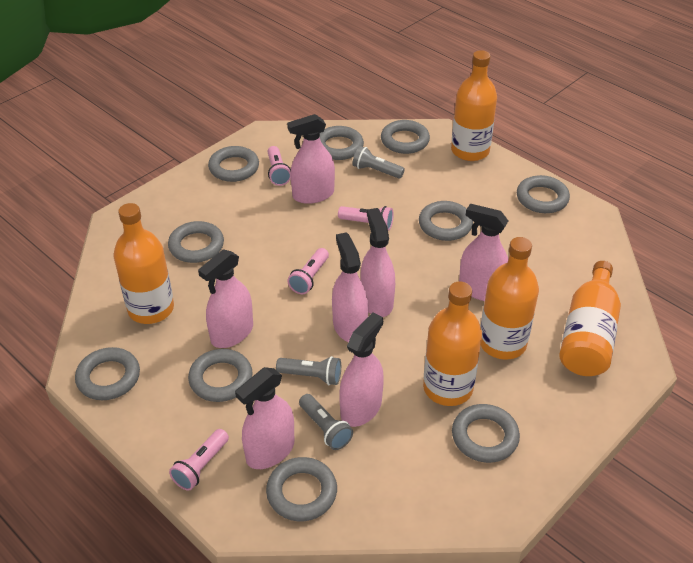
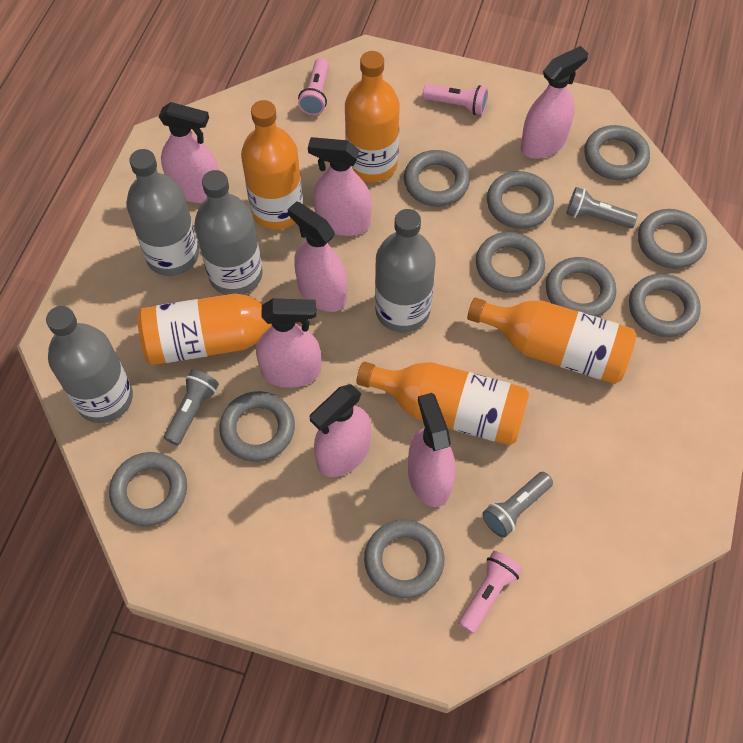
grey bottle: none = 0 -> [46,306,133,423] [126,149,199,276] [194,170,263,295] [375,209,436,333] = 4
pink flashlight: [169,429,229,491] [268,146,291,186] [287,248,329,294] [338,206,394,231] = 4 -> [298,58,329,115] [423,84,488,115] [459,551,522,634] = 3

